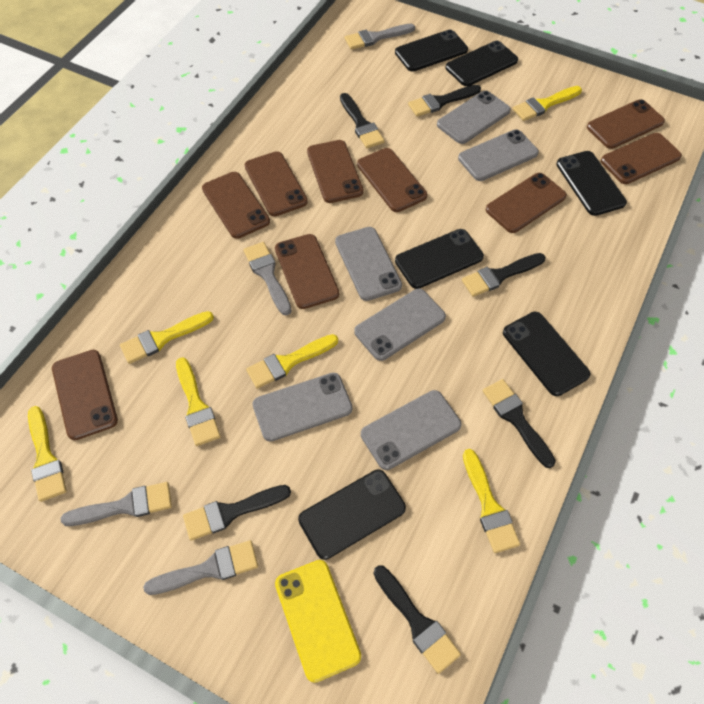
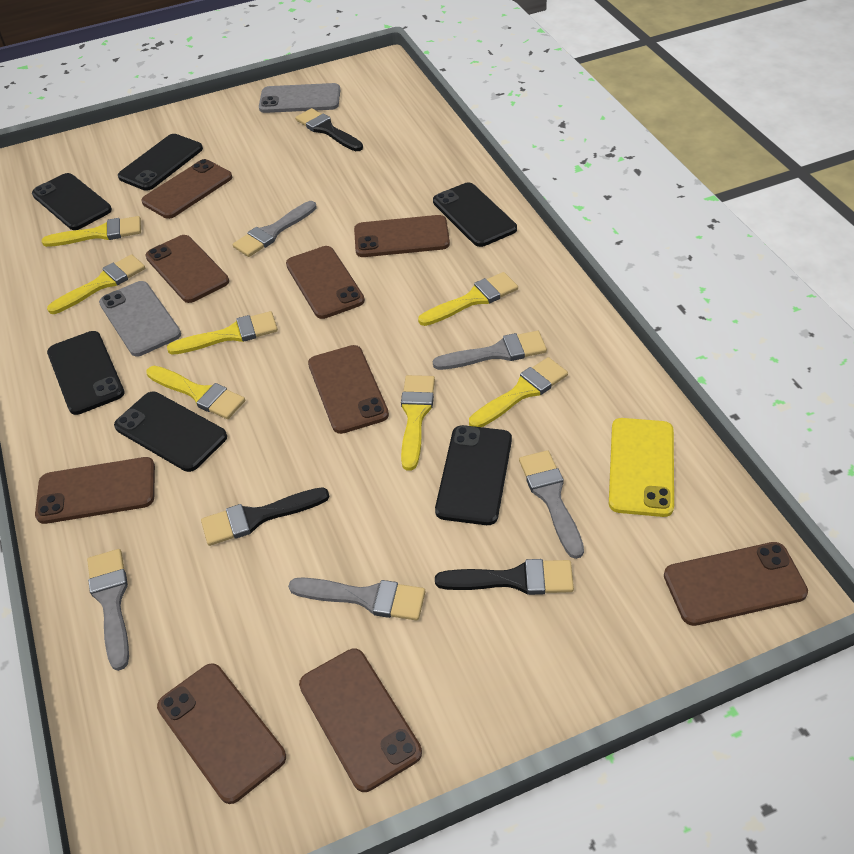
black brush: [183,485,291,541] [340,93,385,148] [374,565,461,674] [408,85,481,117] [462,253,546,297] [483,379,556,468] = 6 -> [201,487,329,546] [295,108,363,151] [435,559,574,595] = 3
grey brush: [61,482,172,526] [143,540,258,595] [244,242,291,316] [345,24,415,50] = 4 -> [87,549,129,671] [233,201,317,257] [288,577,425,621] [433,331,547,370] [519,450,584,559] = 5
grey phone: [252,373,353,442] [335,227,402,301] [354,289,446,361] [361,390,461,470] [437,91,511,144] [458,129,539,181] = 6 -> [99,281,181,356] [259,83,340,113] = 2
yellow brush: [28,406,67,502] [120,311,214,364] [176,357,221,446] [246,334,338,389] [463,449,520,553] [513,86,582,121] = 6 -> [42,216,141,247] [47,254,145,314] [146,366,245,419] [167,311,278,355] [401,375,435,471] [418,272,518,326] [469,357,568,427] = 7

